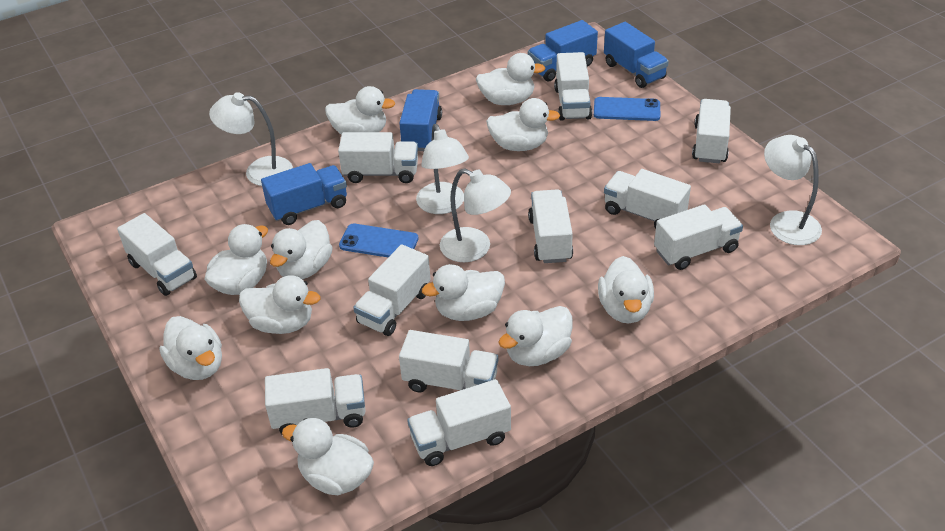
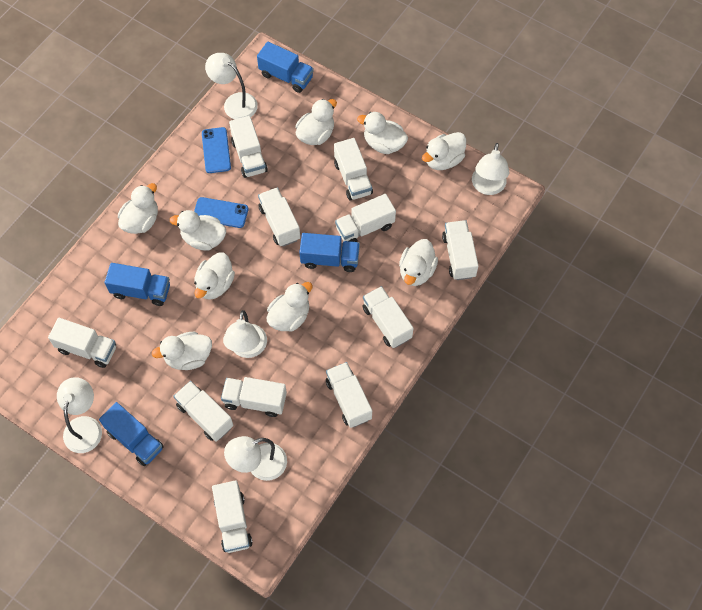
white duck: [160,316,222,380] [205,224,268,295] [239,275,320,334] [270,220,333,279] [282,418,374,495] [325,86,395,135] [422,264,505,321] [476,53,545,105] [486,98,560,151] [498,306,573,366] [598,256,654,323] = 11 -> [118,183,158,234] [152,332,212,370] [170,210,226,251] [194,253,235,300] [267,282,313,332] [295,99,337,145] [357,112,408,154] [399,239,438,286] [422,132,466,170] = 9
white lamp: [209,92,293,186] [416,124,469,214] [440,168,511,262] [764,135,822,245] = 4 -> [57,377,102,453] [205,53,258,120] [223,310,267,358] [224,436,287,481] [472,143,509,195] = 5

